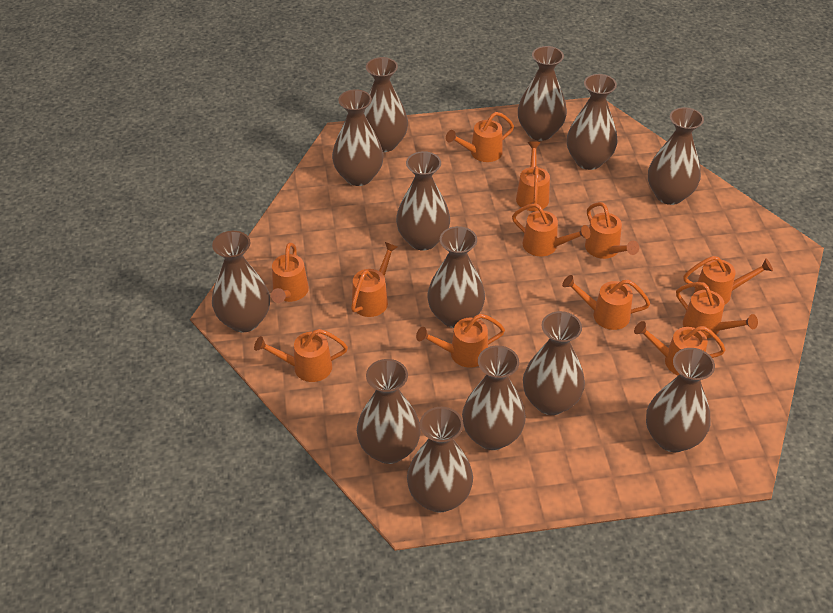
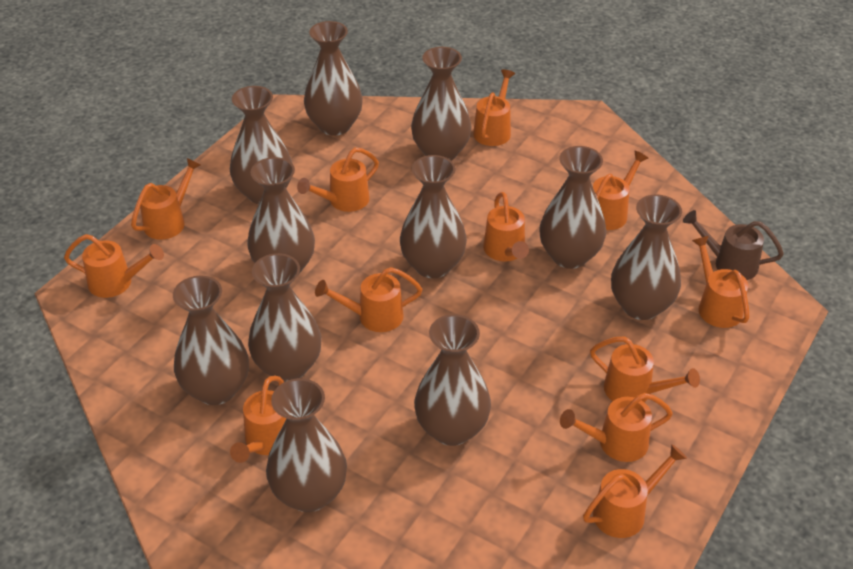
brown vase: [212,231,270,332] [332,89,383,186] [357,359,421,464] [364,57,408,152] [396,151,450,250] [407,407,473,513] [427,226,485,328] [462,345,526,450] [518,46,567,141] [523,311,585,415] [567,74,618,170] [646,348,715,452] [648,107,704,205] = 13 -> [173,276,249,405] [230,86,292,204] [247,157,315,274] [248,253,322,382] [266,378,347,512] [304,21,363,136] [400,155,467,278] [411,47,472,161] [414,314,491,446] [540,146,606,269] [611,194,682,320] = 11
brown watering can: none = 0 -> [683,210,784,280] = 1

